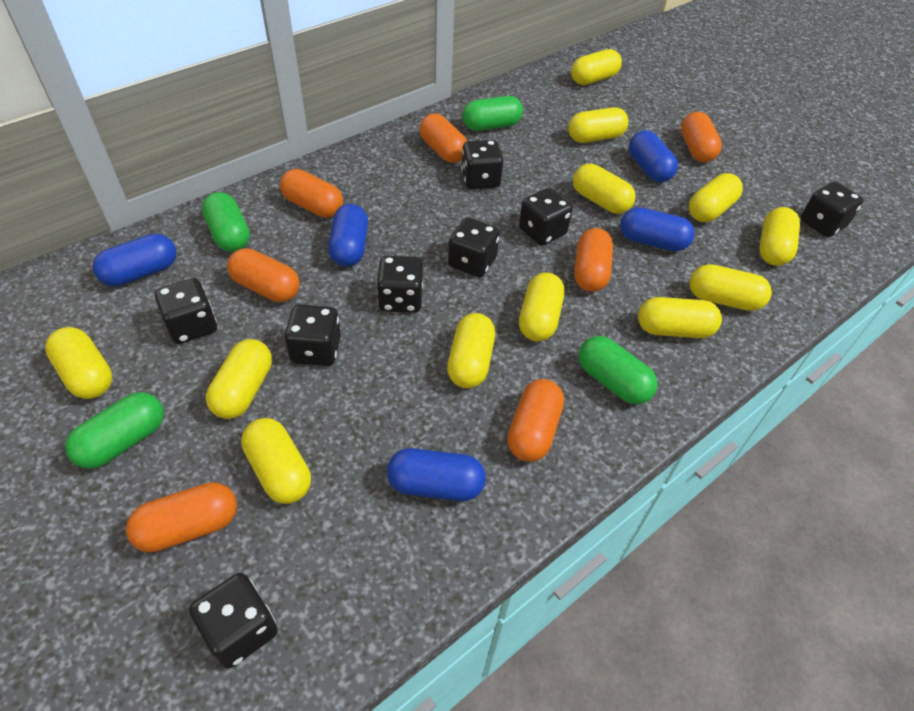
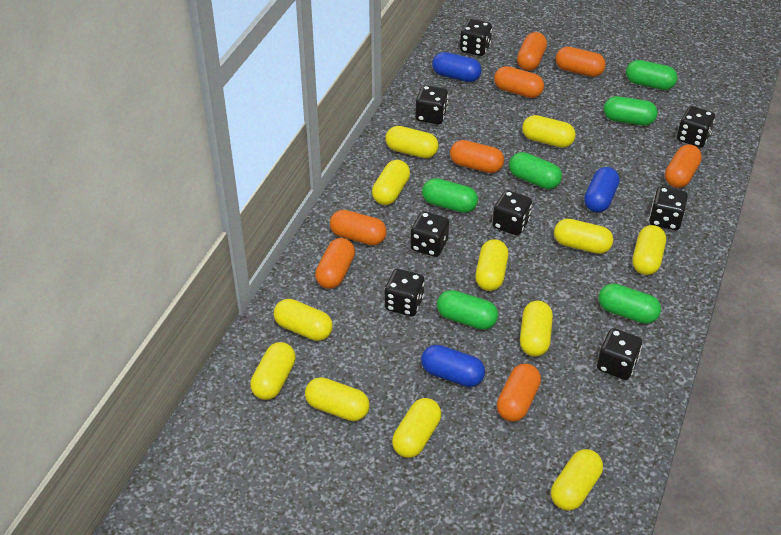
blue capsule: [93,233,176,287] [328,204,368,267] [387,448,486,501] [620,207,695,251] [629,130,678,182] = 5 -> [421,345,485,387] [432,52,482,82] [584,167,620,213] = 3
green capsule: [65,392,164,469] [202,192,250,252] [462,96,523,131] [579,336,657,404] = 4 -> [422,178,478,213] [437,290,498,330] [509,152,562,189] [598,283,661,324] [604,96,657,126] [626,60,677,90] = 6
orange capsule: [126,482,237,552] [227,248,300,302] [280,169,343,218] [419,113,467,163] [507,379,564,462] [574,228,613,292] [681,111,722,162] = 7 -> [315,238,355,289] [330,210,387,245] [450,140,504,173] [494,66,544,98] [497,364,541,422] [517,32,547,71] [556,47,606,77] [665,144,702,188] = 8

